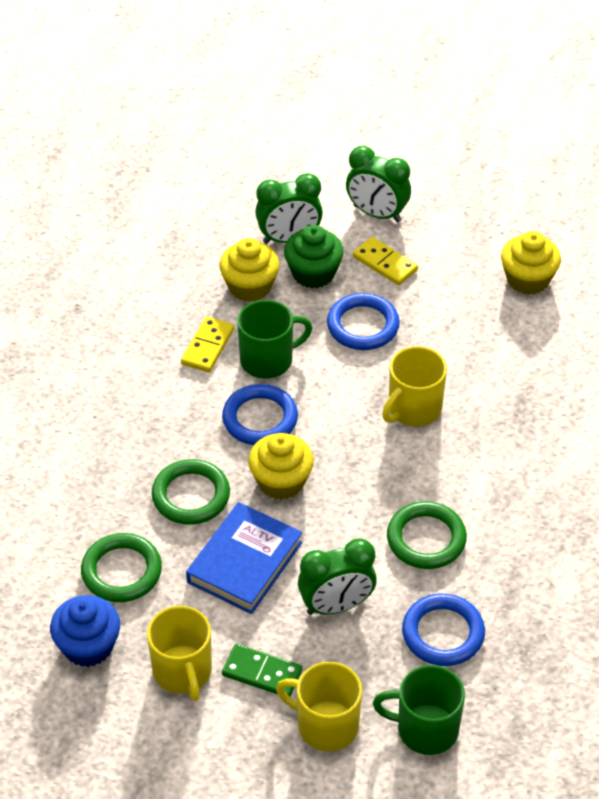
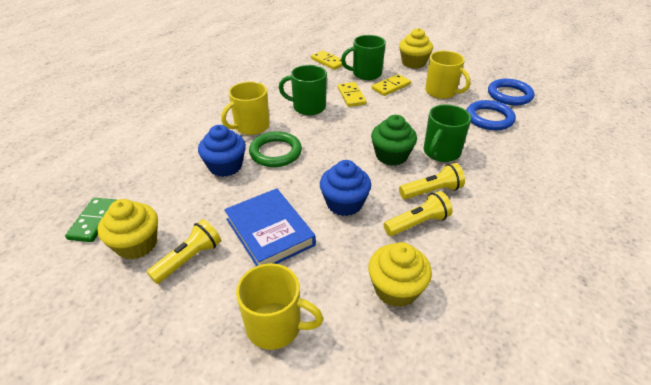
blue cupcake: [50,595,120,667] = 1 -> [198,125,246,177] [320,160,371,216] = 2
blue ring: [222,384,298,445] [327,293,400,350] [402,593,485,666] = 3 -> [466,100,516,130] [488,79,534,105] = 2
green clock: [255,173,323,244] [298,538,377,615] [346,146,411,223] = 3 -> none = 0
green mug: [237,300,312,379] [373,665,465,755] = 2 -> [279,65,327,115] [341,35,386,80] [424,104,471,162] = 3
green ring: [81,533,162,602] [152,459,230,525] [387,501,467,569] = 3 -> [249,131,302,167] = 1
yellow domino: [181,316,234,372] [353,237,418,285] = 2 -> [311,50,346,70] [338,82,367,107] [372,74,411,96] = 3
yellow flashlight: none = 0 -> [147,219,221,284] [384,191,453,236] [399,163,465,199] = 3

